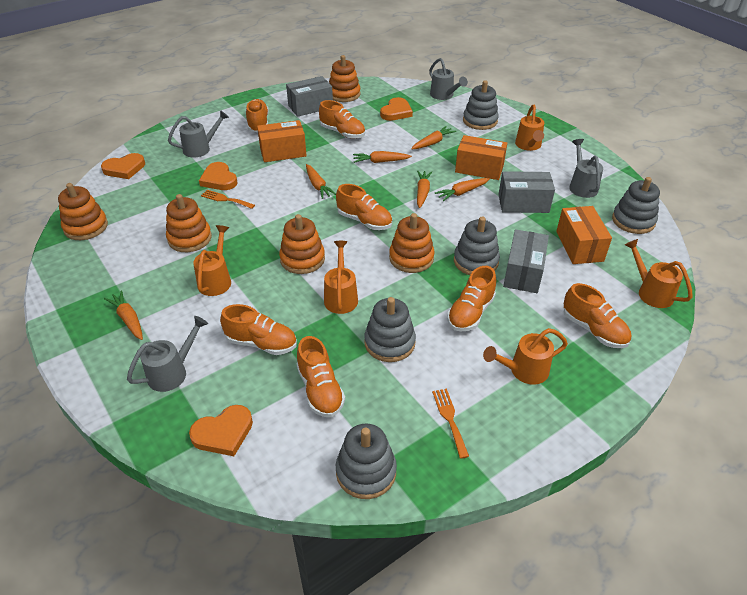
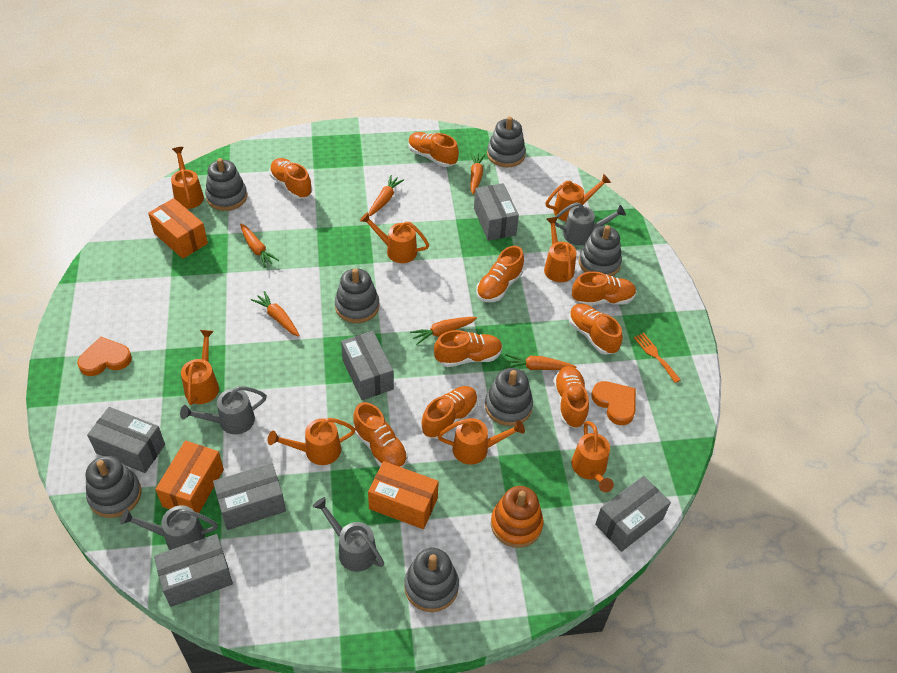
grey box: [286,76,333,117] [498,171,555,213] [503,229,549,293] = 3 -> [87,407,165,473] [154,534,233,607] [213,463,286,530] [341,331,394,400] [474,183,519,241] [595,476,671,552] = 6
grey stacking toy: [336,424,397,499] [364,297,416,362] [454,217,500,275] [463,81,499,130] [612,177,660,234] = 5 -> [86,456,142,518] [205,158,247,211] [335,268,379,323] [404,548,459,612] [485,368,533,426] [487,116,526,168] [579,225,622,276] = 7
orange fork: [201,190,255,209] [432,389,469,459] = 2 -> [634,333,681,383] = 1
orange heart: [101,153,145,179] [189,405,253,456] [199,162,237,190] [380,97,413,121] = 4 -> [77,336,132,376] [591,381,636,425] = 2
orange shoe: [220,304,297,355] [246,99,269,132] [297,336,345,417] [319,100,365,139] [336,184,392,230] [447,266,496,331] [563,283,631,348] = 7 -> [269,158,312,199] [353,402,408,468] [408,132,459,167] [422,386,478,439] [434,330,502,367] [476,246,524,302] [553,366,589,428] [569,304,623,355] [572,271,637,306] = 9
orange stacking toy: [58,183,108,240] [166,194,212,252] [279,214,325,274] [329,55,361,102] [389,213,434,273] = 5 -> [491,486,543,548] = 1
orange watering can: [193,225,231,296] [324,241,358,314] [483,328,568,385] [515,105,544,151] [625,239,693,308] = 5 -> [171,147,204,209] [181,330,219,405] [268,418,356,465] [360,212,429,263] [437,418,525,465] [544,217,577,282] [545,174,611,221] [571,421,614,493] = 8

